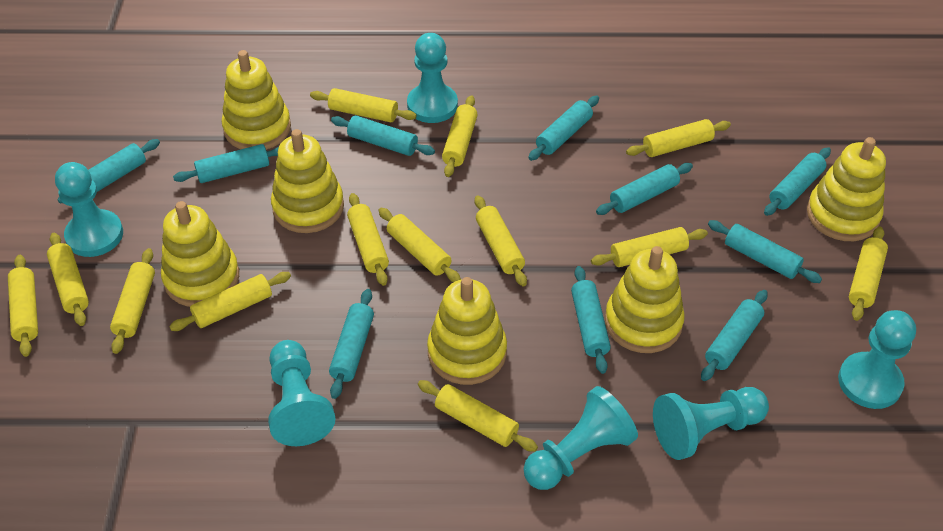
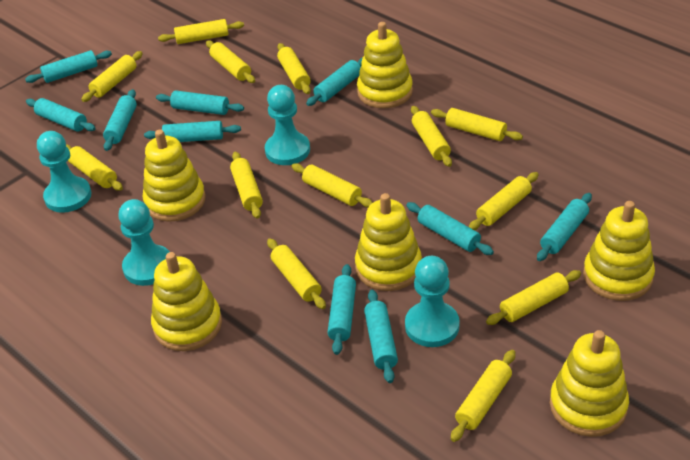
turquoise pawn: [55,162,123,257] [268,340,336,446] [407,33,458,123] [523,386,638,490] [653,387,769,460] [838,310,916,409] = 6 -> [37,131,91,213] [118,199,170,286] [265,85,310,165] [405,256,459,347] = 4

